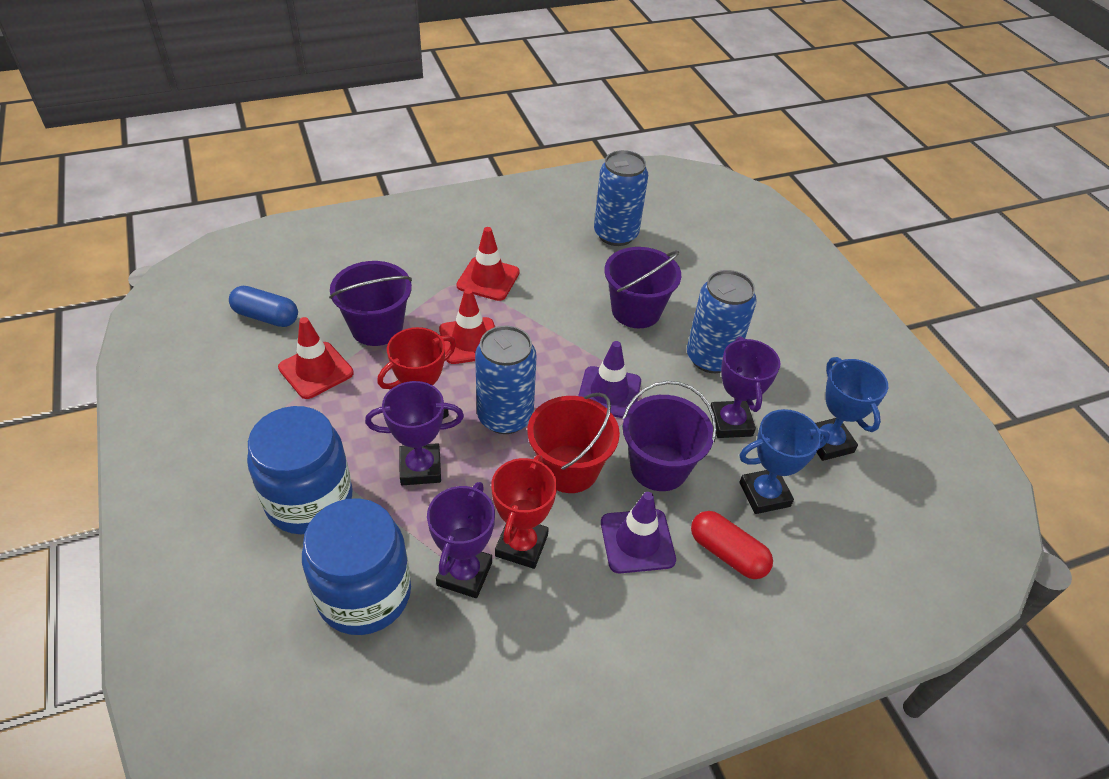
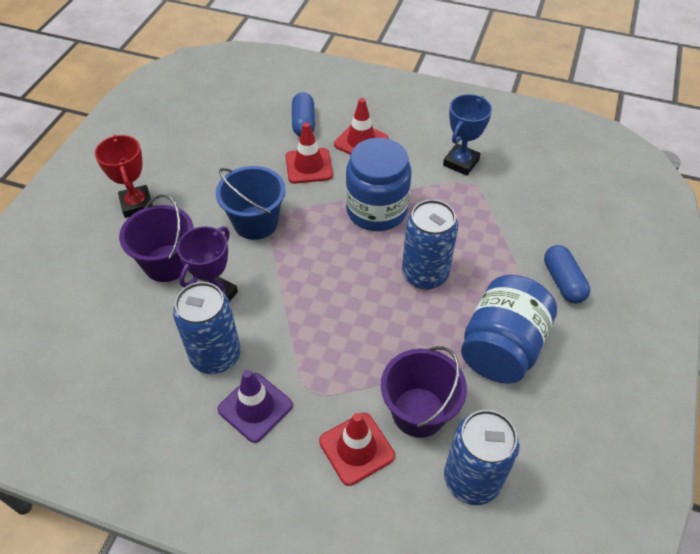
blue bucket: none = 0 -> [216,166,286,240] = 1
blue capsule: [229,286,298,327] = 1 -> [292,92,315,136] [544,245,590,304] = 2
blue trophy: [739,409,830,514] [815,357,888,461] = 2 -> [443,94,492,176] = 1
purple bucket: [329,261,412,346] [604,247,681,328] [622,381,716,491] = 3 -> [119,194,194,282] [381,346,467,438] = 2
purple traffic cone: [578,341,641,418] [601,492,676,573] = 2 -> [218,370,293,443] = 1
purple trophy: [365,381,464,485] [427,482,495,598] [711,337,780,438] = 3 -> [177,226,238,302] = 1
red bucket: [527,393,620,493] = 1 -> none = 0
red capsule: [691,511,773,579] = 1 -> none = 0
red trophy: [377,327,456,419] [491,455,557,569] = 2 -> [95,135,153,218] = 1

